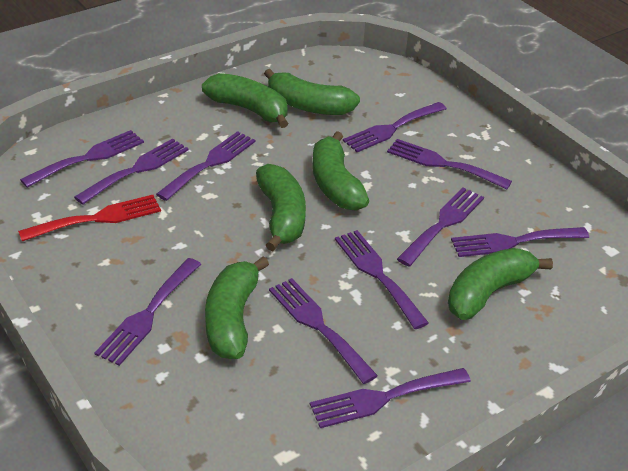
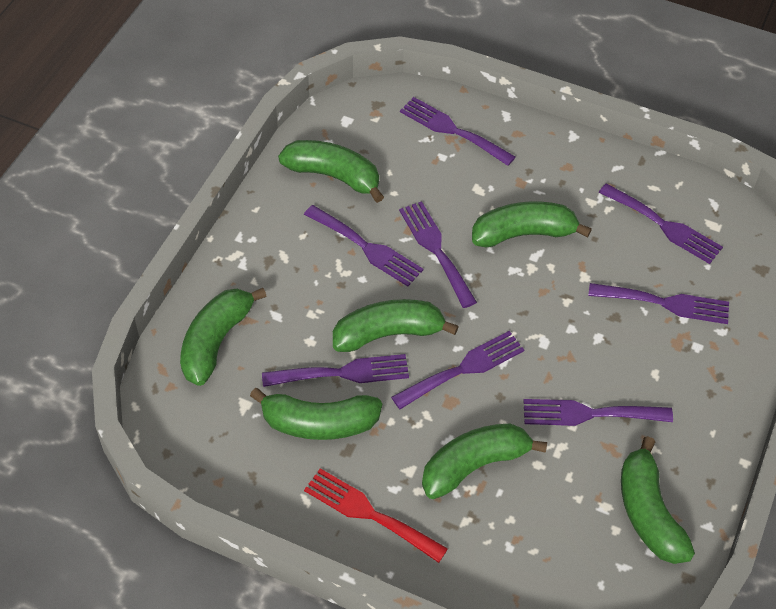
green banana: [202,73,288,128] [205,256,269,359] [256,164,306,251] [264,69,360,115] [312,131,369,211] [448,248,553,320] = 6 -> [180,288,267,386] [250,388,382,440] [278,140,384,203] [333,299,459,352] [422,423,547,499] [472,201,592,247] [621,436,695,564] = 7
purple fork: [20,130,144,188] [74,138,189,204] [95,258,201,366] [156,131,256,201] [269,278,378,384] [310,368,471,428] [335,230,429,329] [343,102,447,152] [387,139,512,189] [397,188,484,267] [451,227,589,257] = 11 -> [262,354,409,387] [304,205,423,286] [391,331,524,409] [399,201,477,308] [400,97,515,166] [524,399,673,426] [588,283,729,324] [599,183,723,264] = 8

